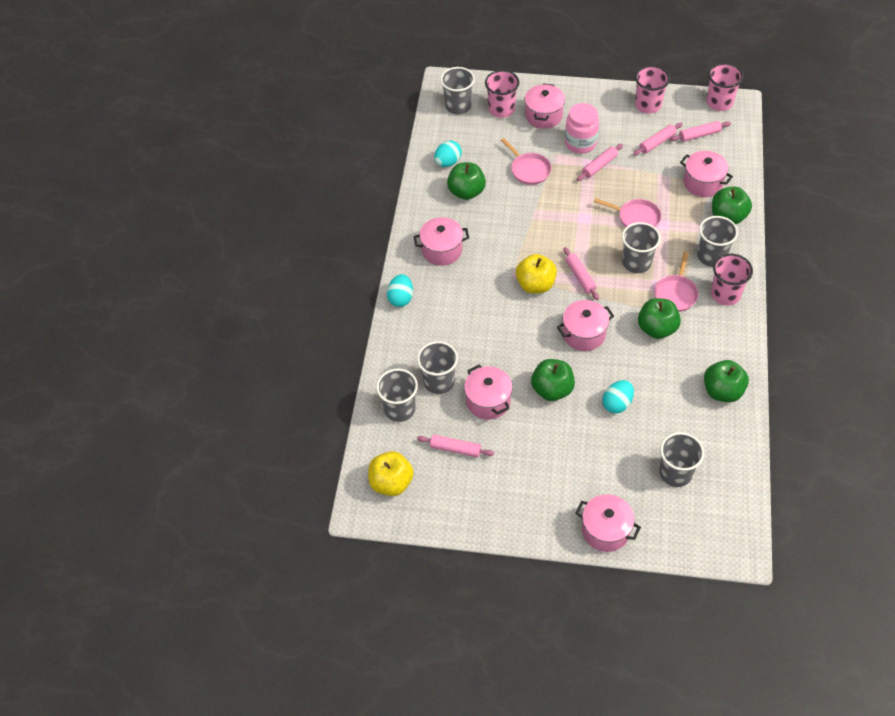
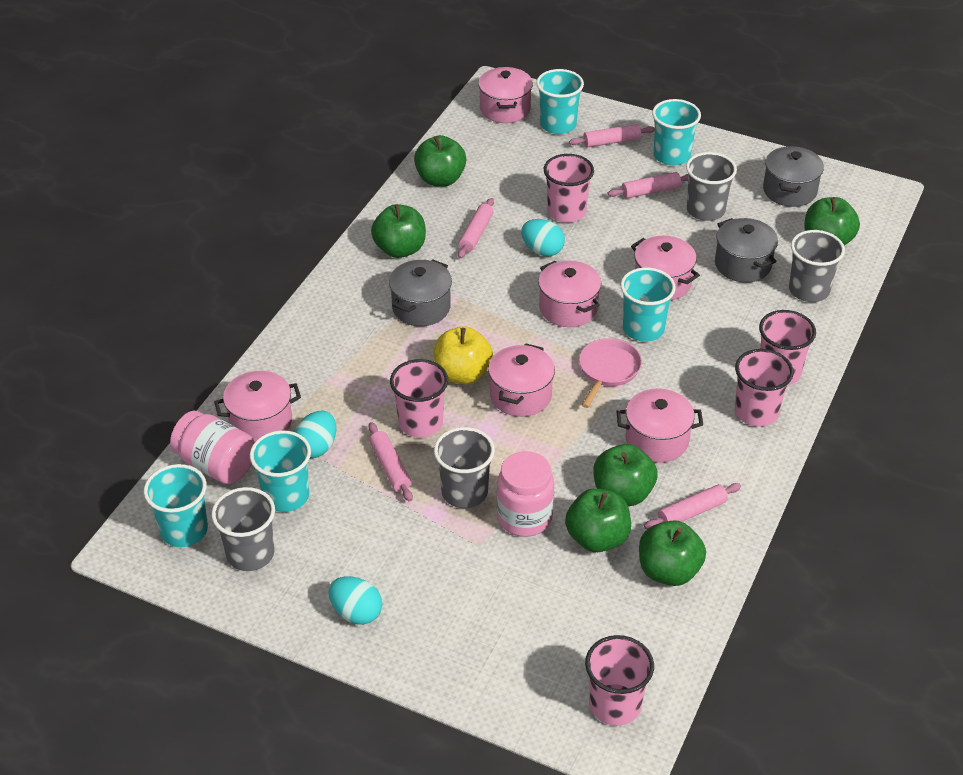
green apple: [447,162,486,200] [531,359,575,401] [638,298,681,339] [704,360,749,402] [712,187,752,225] = 5 -> [371,204,426,258] [414,135,466,187] [565,488,631,552] [594,444,658,506] [639,520,706,586] [804,197,860,246] = 6
grey cup: [376,369,418,422] [417,341,458,394] [440,67,475,114] [622,222,661,273] [659,432,704,487] [697,216,738,267] = 6 -> [211,487,275,571] [434,427,495,508] [686,152,737,221] [789,230,845,302] = 4
grey pot: none = 0 -> [389,259,452,326] [715,218,778,282] [763,146,824,207] = 3
pink cup: [485,70,519,118] [635,66,670,114] [706,63,744,111] [711,254,753,305] = 4 -> [390,359,448,437] [544,154,594,223] [585,635,654,726] [735,349,794,427] [759,310,816,385] = 5
pink jar: [565,103,599,154] = 1 -> [170,411,255,484] [497,451,554,537] = 2
pink pan: [501,138,552,185] [594,198,661,227] [654,252,699,312] = 3 -> [579,338,642,408] = 1
turquoise cup: none = 0 -> [144,464,208,547] [250,430,311,512] [536,69,584,134] [620,268,676,342] [652,99,701,166] = 5
yellow apple: [368,451,414,496] [516,254,557,293] = 2 -> [434,326,493,384] = 1

